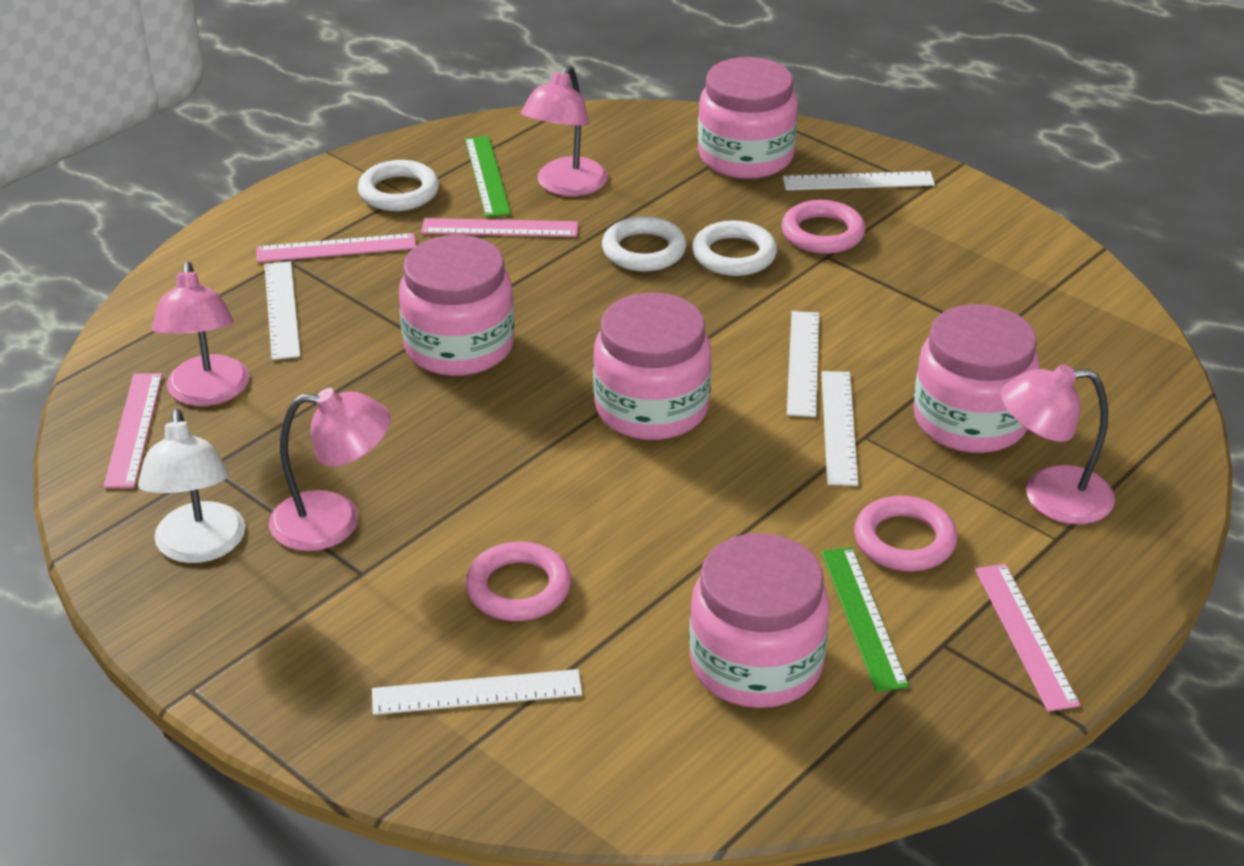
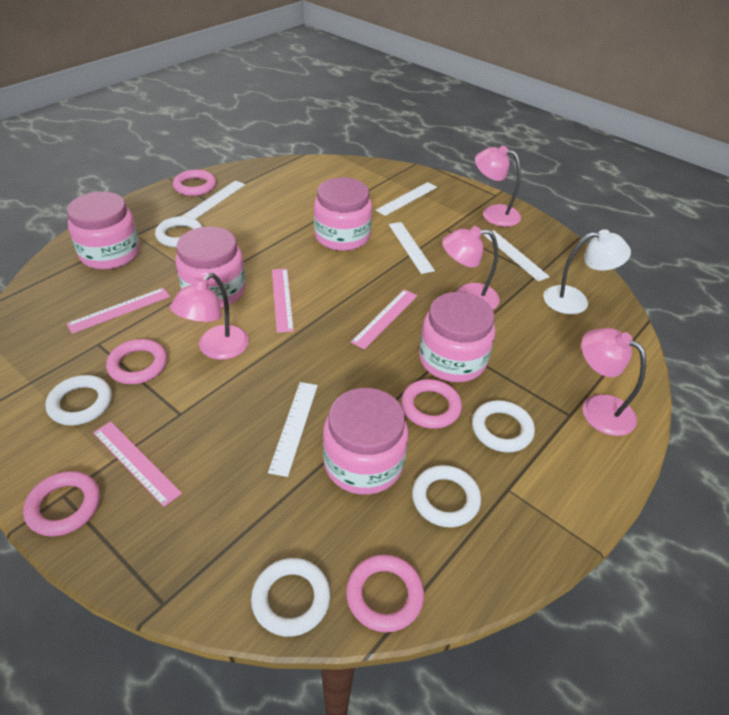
green ruler: [465,136,511,217] [821,547,909,692] = 2 -> none = 0
pink ring: [465,542,571,621] [782,200,866,254] [854,496,957,571] = 3 -> [23,471,100,536] [106,339,167,384] [173,170,216,196] [346,555,424,632] [401,379,462,429] = 5
white ring: [358,160,439,211] [602,216,686,271] [692,220,777,276] = 3 -> [45,375,112,425] [155,216,202,248] [251,558,330,637] [412,465,481,527] [472,400,535,452] = 5

